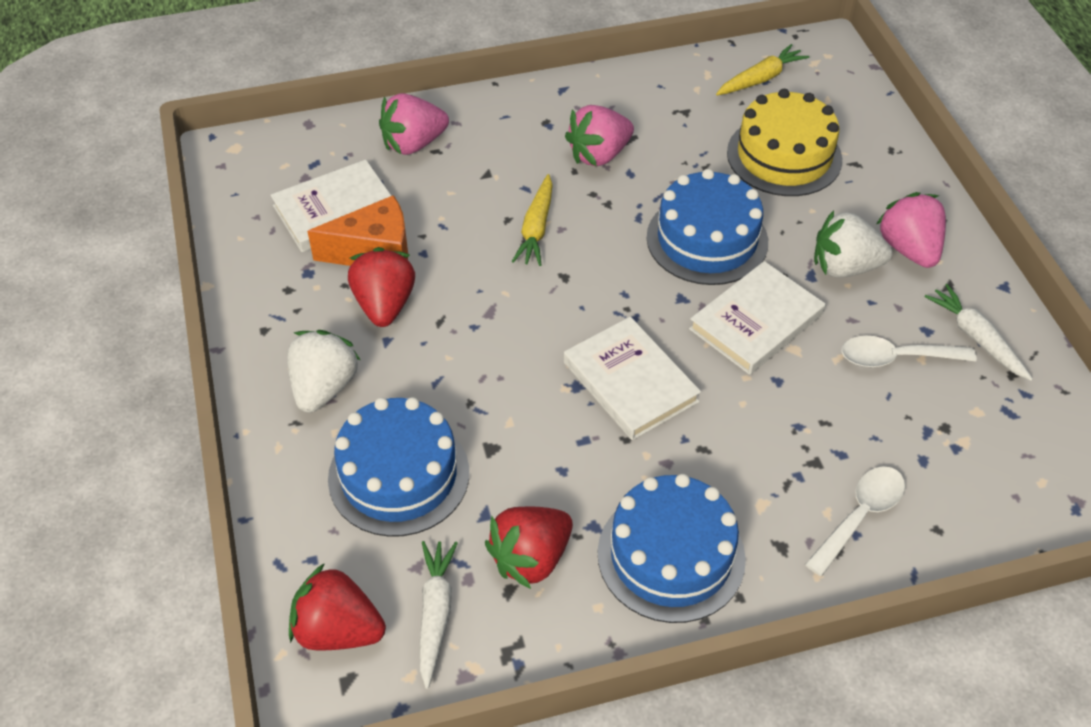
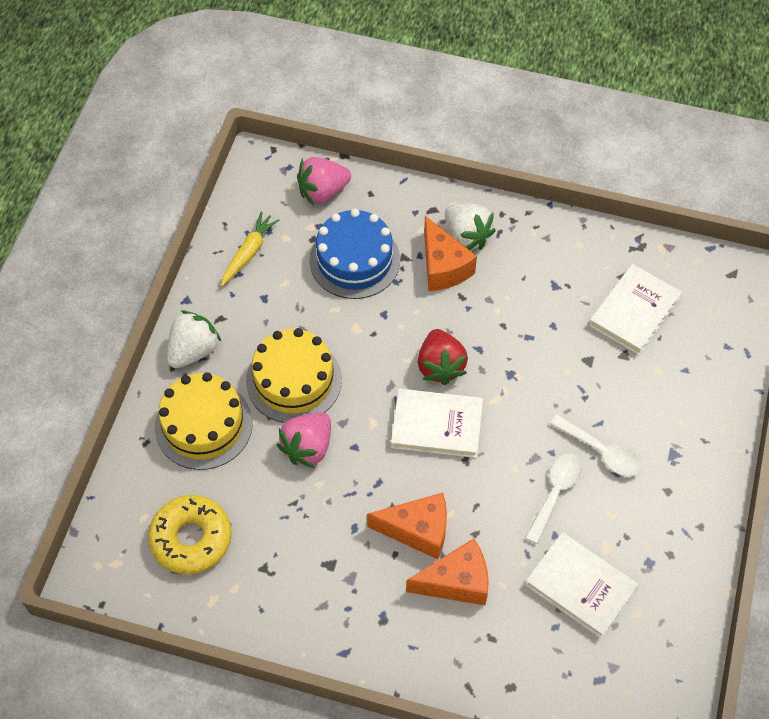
blue cake: [328,397,469,537] [598,474,746,623] [647,169,768,285] = 3 -> [309,209,400,299] = 1
orange cheese: [307,195,408,266] = 1 -> [367,493,447,559] [406,538,489,605] [424,216,477,291] = 3
pink strawberry: [379,93,449,155] [565,105,634,167] [877,192,946,268] = 3 -> [277,412,331,468] [297,157,351,205] = 2
red strawberry: [289,563,386,650] [348,247,415,327] [485,507,573,589] = 3 -> [418,329,468,385] = 1
white carrot: [420,541,458,689] [925,284,1033,381] = 2 -> none = 0
yellow cake: [727,89,842,196] = 1 -> [155,372,253,470] [246,328,342,423] = 2
yellow carrot: [512,174,553,266] [716,44,809,95] = 2 -> [221,212,279,286] = 1
yellow donut: none = 0 -> [148,495,232,575] = 1

